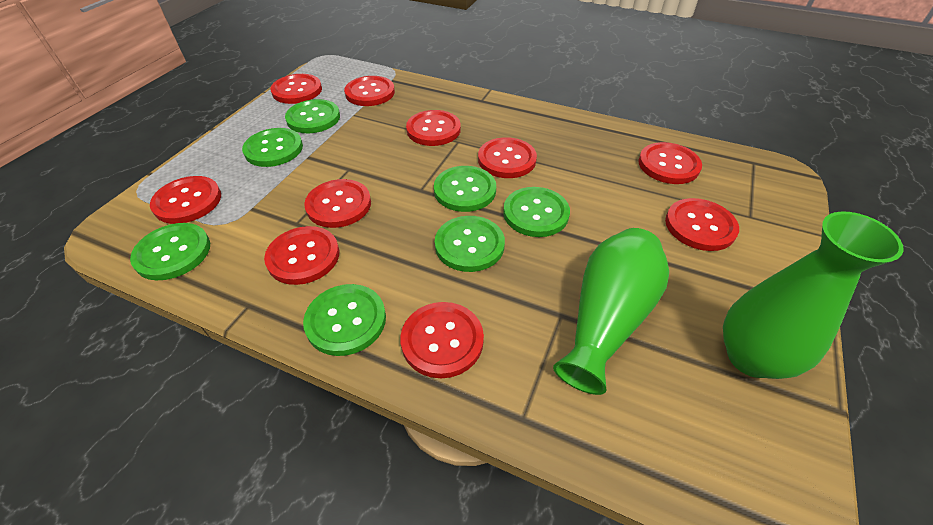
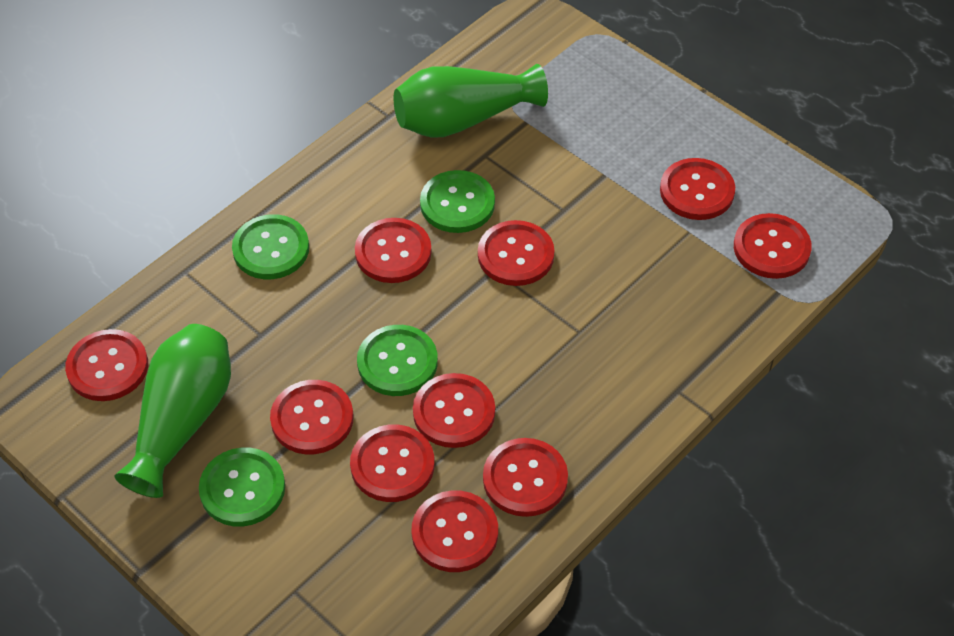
green button: [130,223,210,280] [242,128,303,167] [285,99,340,133] [303,284,386,356] [434,166,496,212] [435,216,505,272] [503,187,570,237] = 7 -> [199,447,285,527] [232,214,309,279] [357,325,438,396] [420,170,495,233] = 4

